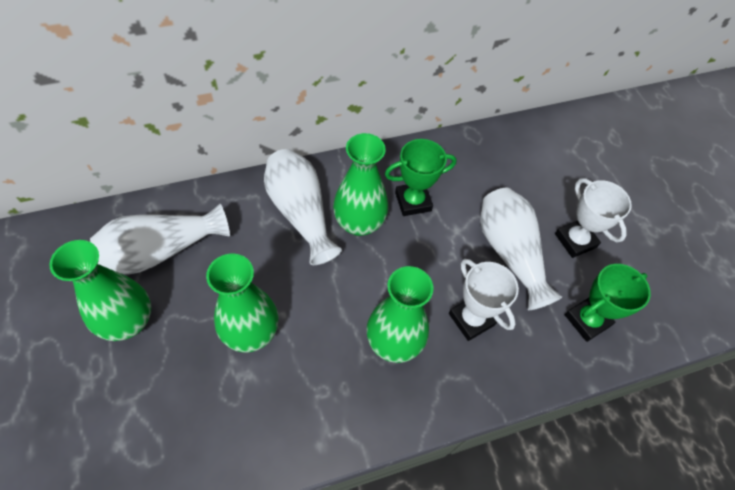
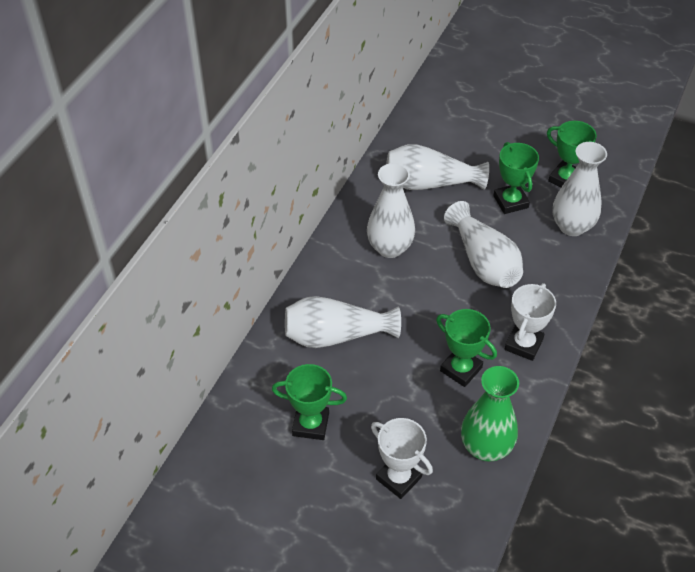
green trophy: [385,139,456,216] [565,264,651,342] = 2 -> [272,364,347,440] [436,309,497,387] [493,142,539,214] [547,121,597,187] = 4
green vase: [49,240,151,341] [206,254,278,353] [333,133,388,236] [367,266,434,363] = 4 -> [461,366,519,462] = 1
white vase: [90,204,230,274] [264,149,342,265] [480,188,562,310] = 3 -> [285,296,401,348] [367,163,415,258] [386,144,489,190] [444,201,523,288] [552,142,607,236] = 5

